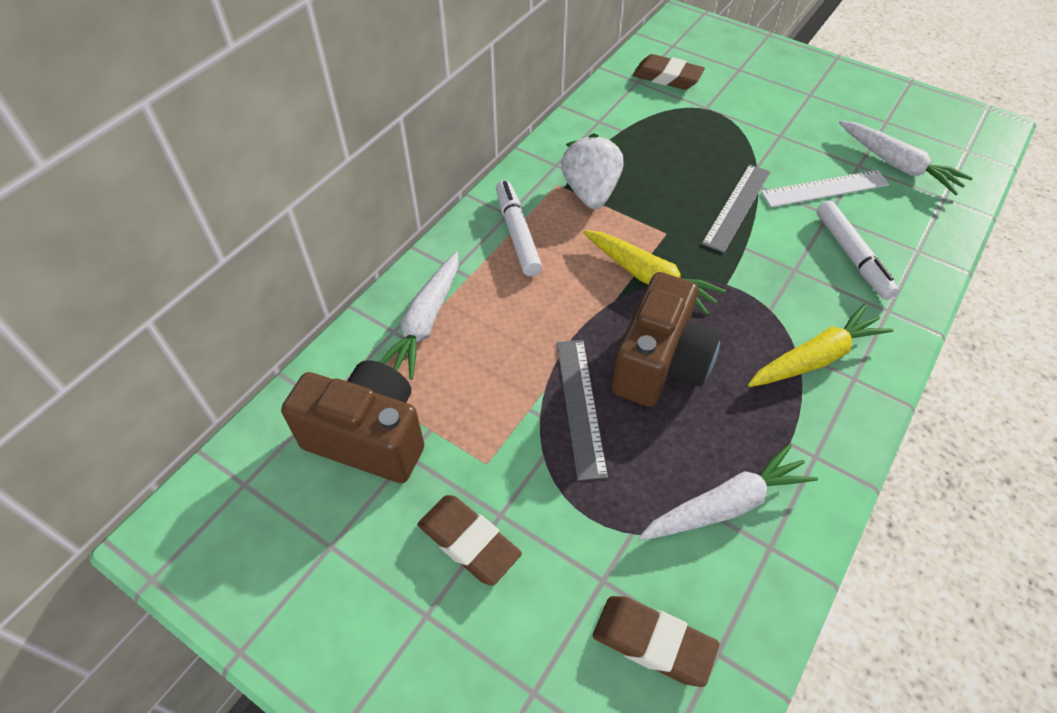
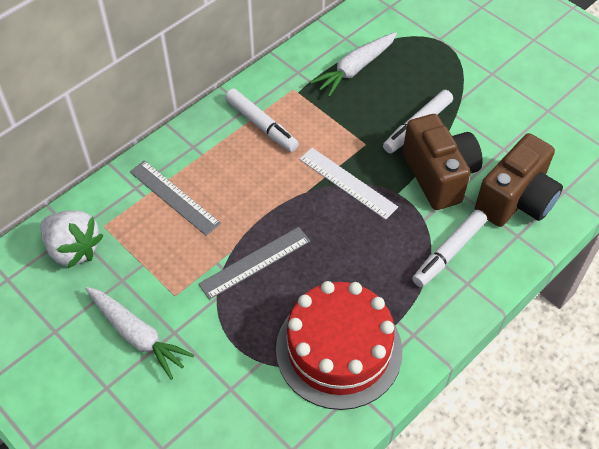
brown eraser: [417,495,522,586] [593,596,719,687] [633,54,705,90] = 3 -> none = 0
red cake: none = 0 -> [276,281,402,410] = 1
white carrot: [380,252,458,380] [639,443,818,540] [839,121,973,195] = 3 -> [85,287,195,380] [310,32,397,97] = 2
white marker: [496,180,542,276] [816,201,899,300] = 2 -> [225,89,299,152] [383,90,453,153] [412,210,487,287] = 3
yellow carrot: [583,230,726,315] [748,304,894,387] = 2 -> none = 0

